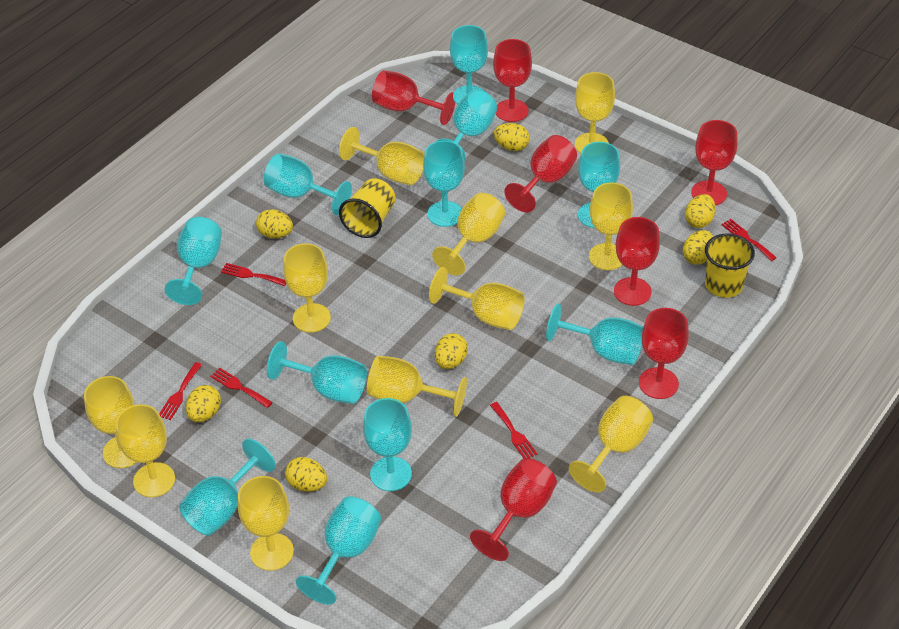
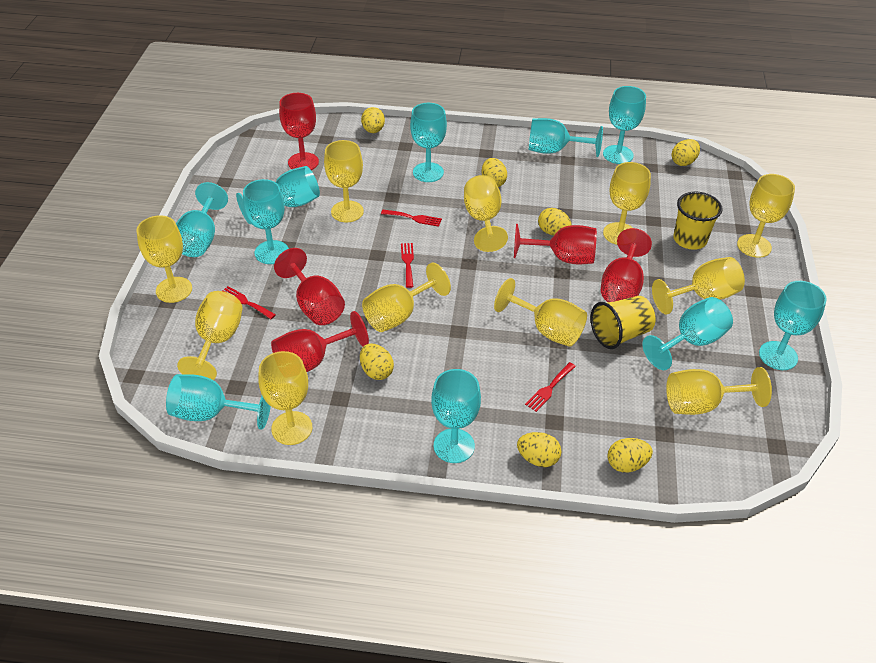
red fork: [159,362,202,420] [210,368,273,408] [221,263,286,286] [490,402,537,458] [721,219,777,261] = 5 -> [222,286,276,319] [381,210,442,227] [401,243,414,288] [525,362,576,412] = 4
red goblet: [372,70,456,125] [470,458,557,561] [493,39,532,122] [504,135,577,212] [614,217,660,306] [639,308,689,399] [691,120,737,205] = 7 -> [271,311,369,372] [274,248,345,325] [279,93,319,170] [514,224,597,265] [601,228,652,302] = 5
turquoise goblet: [165,217,222,305] [179,439,276,535] [263,154,352,215] [267,341,367,404] [296,496,381,605] [363,398,412,491] [423,141,465,227] [436,90,497,161] [450,25,488,104] [546,303,643,365] [578,142,620,228] = 11 -> [166,374,271,430] [176,182,228,257] [236,166,320,224] [243,179,289,264] [410,103,447,182] [431,369,481,463] [529,118,603,157] [603,86,646,164] [642,297,733,370] [759,281,827,370] = 10

